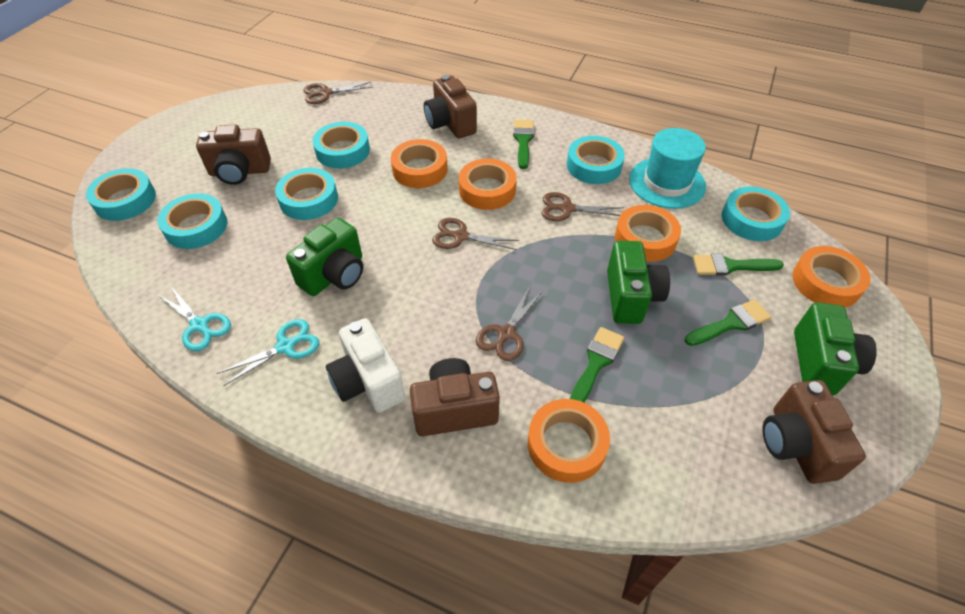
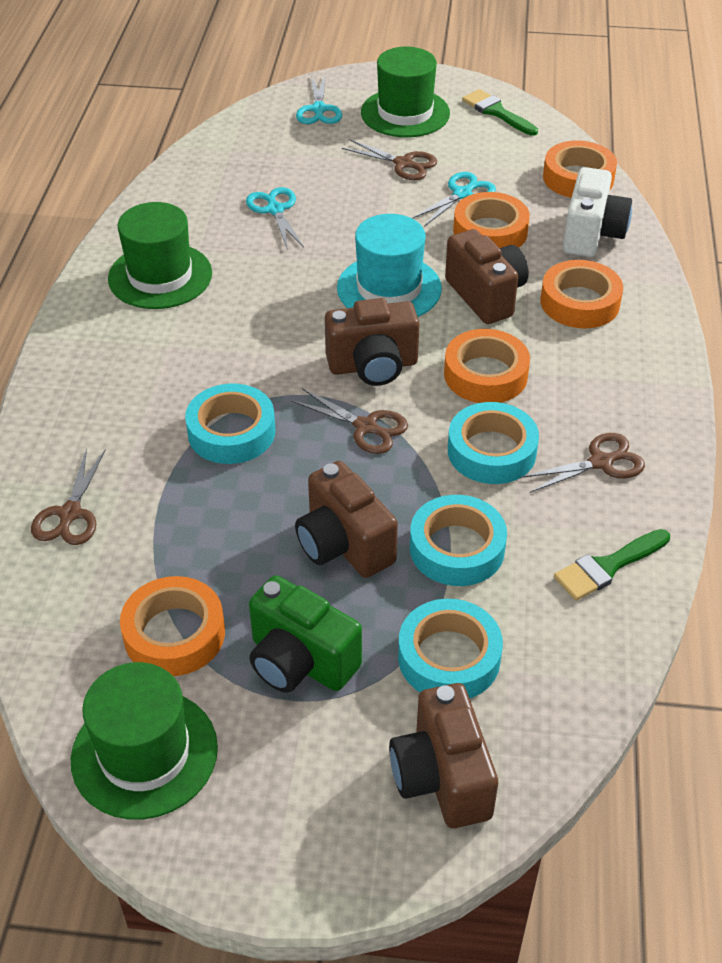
green brush: [513,120,534,169] [570,327,624,402] [685,299,771,346] [693,253,784,276] = 4 -> [462,89,538,136] [554,529,670,601] = 2
green camera: [286,218,363,296] [607,241,670,324] [794,302,877,395] = 3 -> [249,575,362,693] = 1
green hat: none = 0 -> [71,662,218,820] [108,202,212,309] [361,47,450,137] = 3
turquoise scissors: [158,286,231,351] [217,319,319,386] = 2 -> [246,187,304,250] [296,74,342,124] [412,172,496,227] = 3
turquoise tape: [86,168,156,221] [158,193,227,249] [275,168,338,220] [312,122,370,169] [567,136,625,184] [722,187,790,241] = 6 -> [185,384,275,464] [398,599,503,698] [410,495,507,586] [448,402,539,484] = 4

